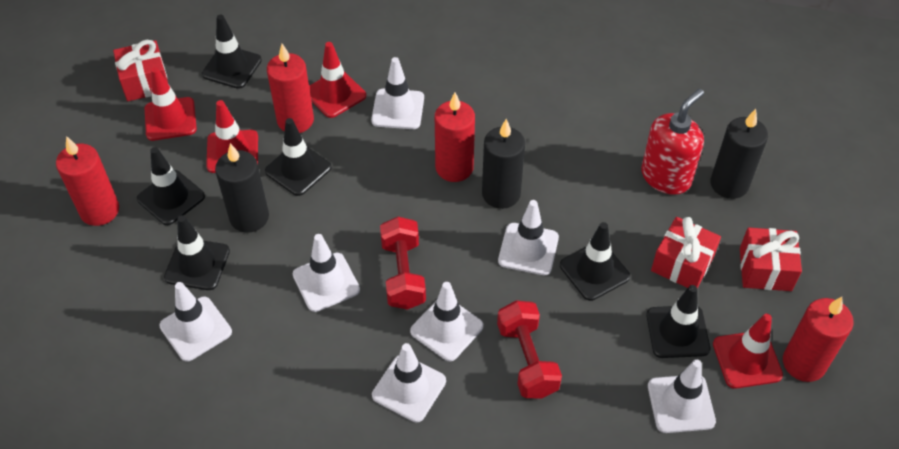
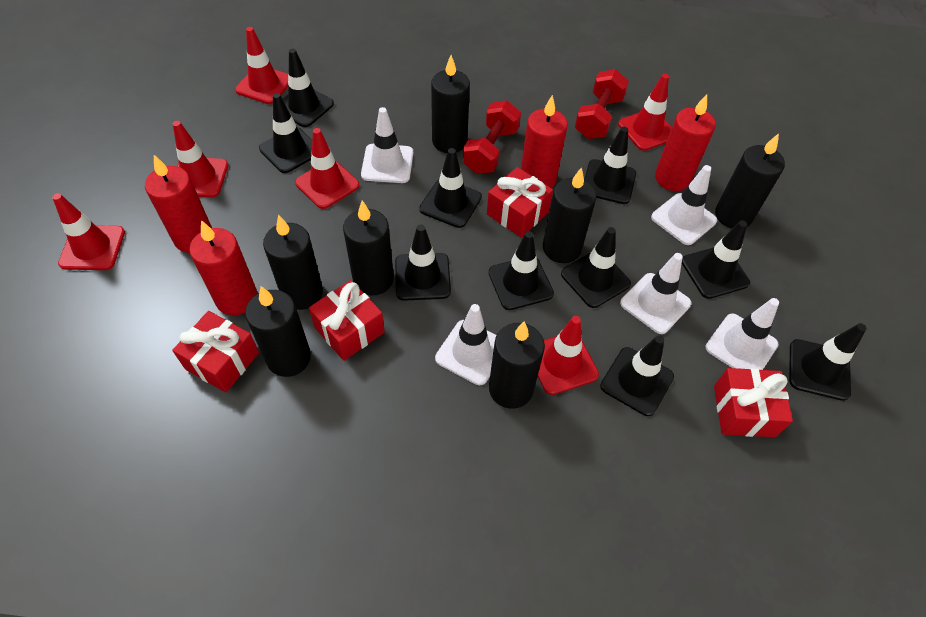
black candle: [215,143,269,233] [482,119,525,209] [710,109,768,199] = 3 -> [245,286,311,377] [263,215,323,310] [343,200,394,295] [431,55,470,153] [489,322,545,409] [543,167,597,263] [715,133,785,228] = 7
black traffic cone: [137,147,205,225] [164,215,230,290] [202,15,262,89] [265,118,331,196] [560,222,630,301] [646,285,710,358] = 6 -> [259,93,312,173] [283,48,334,127] [395,224,451,301] [419,148,482,228] [488,231,554,310] [561,227,631,308] [584,127,636,204] [600,335,674,416] [682,220,750,299] [789,323,867,401] = 10
red gift: [113,40,168,101] [651,217,721,288] [740,227,802,291] = 3 -> [172,311,259,393] [309,280,385,361] [487,167,553,238] [714,368,793,437] = 4
red soap dispenser: [641,89,704,195] = 1 -> none = 0
red traffic cone: [145,67,197,141] [206,100,258,173] [309,42,366,118] [713,314,783,389] = 4 -> [52,193,125,270] [173,121,228,197] [235,27,288,104] [295,128,359,209] [538,316,599,395] [618,74,672,151] = 6
white traffic cone: [159,282,232,362] [293,234,360,312] [371,57,424,129] [372,343,446,423] [410,282,483,361] [498,200,559,275] [648,359,716,433] = 7 -> [361,107,413,183] [435,304,496,385] [620,253,691,334] [651,165,717,245] [706,298,779,370] = 5

